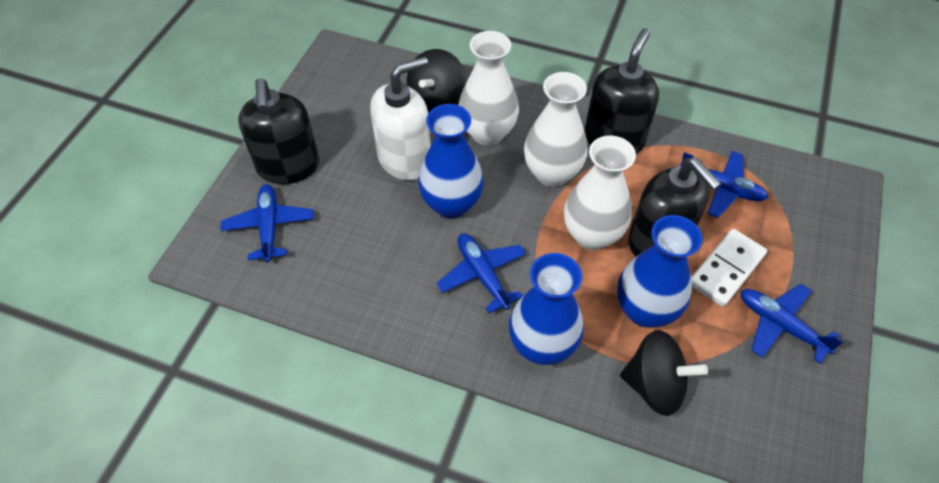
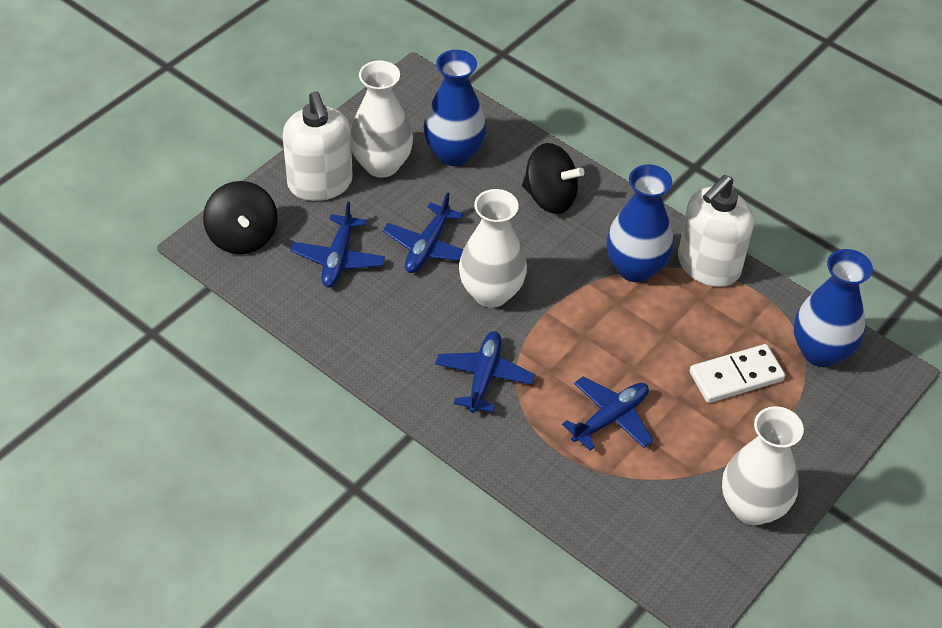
black soap dispenser: [238,78,319,184] [585,28,659,154] [628,157,721,257] = 3 -> none = 0
white soap dispenser: [370,56,431,181] = 1 -> [282,91,353,201] [678,175,754,287] = 2

